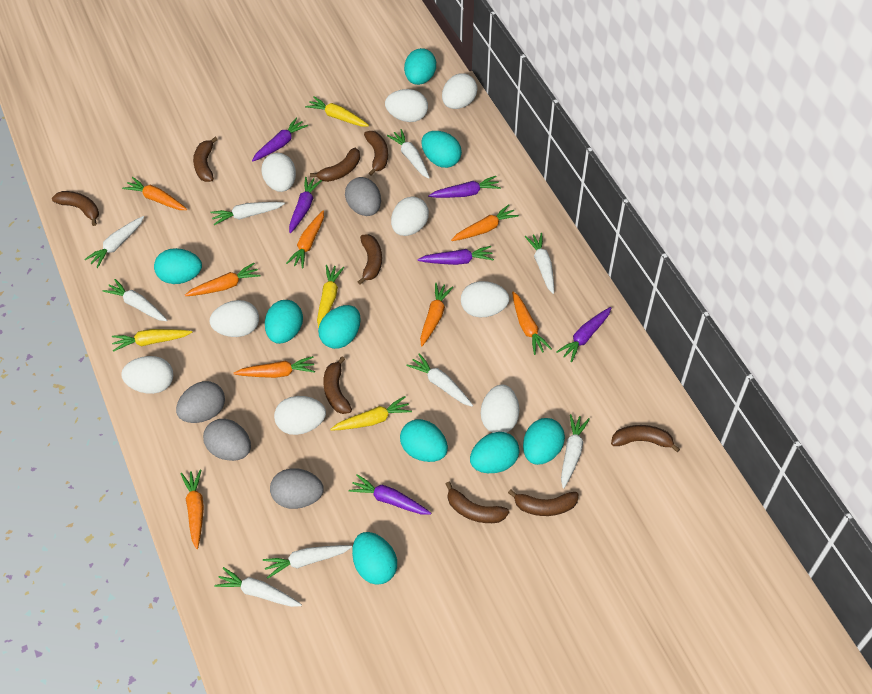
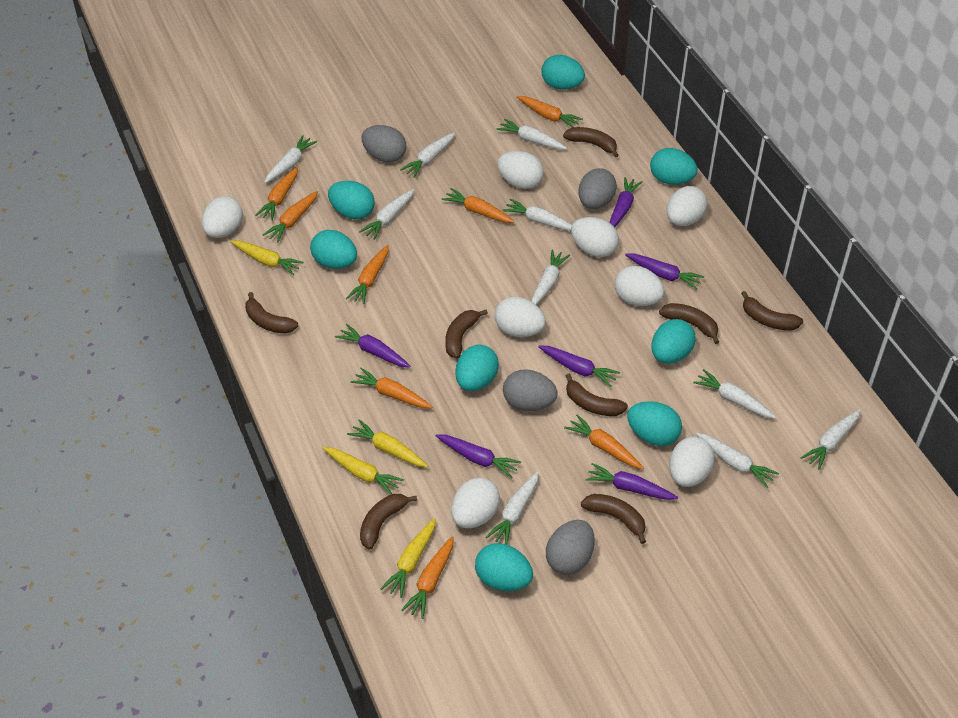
brown banana: [52,191,99,226] [193,137,218,182] [310,148,360,182] [323,357,352,414] [358,234,382,285] [364,131,388,176] [446,482,509,523] [508,489,578,516] [611,425,680,452] = 9 -> [245,292,298,333] [360,494,417,550] [445,310,488,359] [563,127,619,158] [566,374,628,416] [581,494,646,544] [659,303,719,344] [741,291,803,330] = 8
turquoise egg: [154,248,202,284] [265,300,303,344] [318,305,361,349] [352,532,397,585] [400,419,448,462] [404,48,436,85] [421,131,462,168] [470,432,519,473] [523,418,565,465] = 9 -> [310,230,357,269] [328,181,375,219] [455,345,499,391] [475,543,533,591] [541,55,585,90] [627,401,682,446] [650,148,698,185] [651,319,695,364] = 8
white carrot: [84,216,144,268] [103,279,167,321] [210,202,285,225] [214,567,302,607] [263,545,352,579] [387,129,430,179] [406,353,473,407] [525,233,554,294] [561,414,590,489] = 9 -> [264,135,317,183] [359,189,414,240] [400,132,455,178] [486,472,539,545] [496,119,567,149] [502,198,572,231] [531,250,570,305] [693,369,776,418] [696,432,779,488] [801,409,861,470] = 10
white egg: [121,356,173,394] [210,300,259,337] [261,153,296,192] [274,396,326,435] [385,89,428,122] [391,197,429,236] [442,73,477,109] [461,281,509,317] [481,385,519,433] = 9 -> [202,196,243,238] [451,478,500,528] [495,297,546,337] [497,151,544,189] [571,217,619,257] [615,266,664,306] [667,186,707,226] [669,437,715,487] = 8

